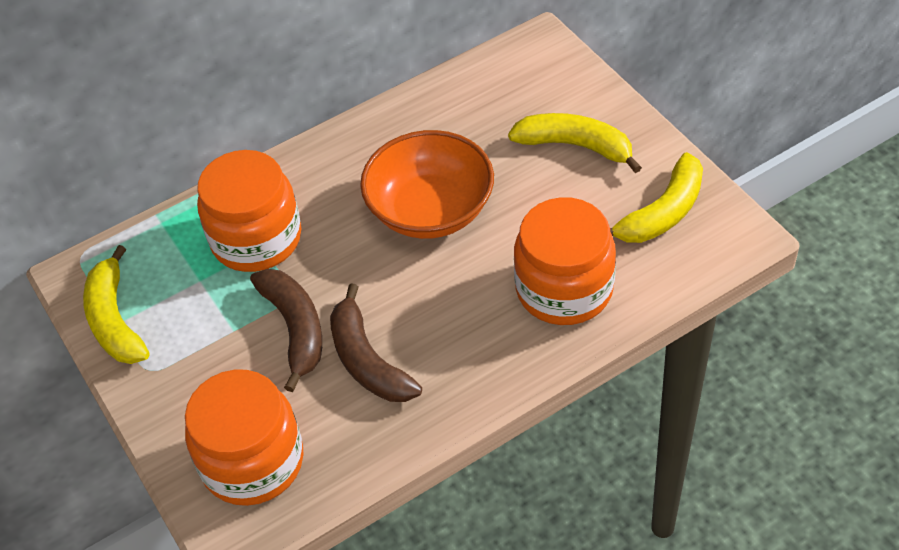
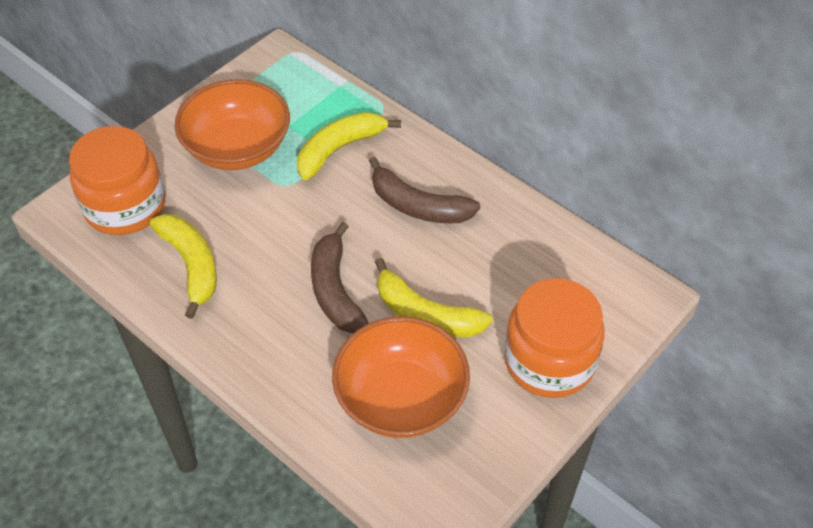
orange bowl: [360,130,494,239] = 1 -> [174,79,290,170] [332,317,470,438] = 2
orange jar: [185,370,303,506] [197,150,301,272] [514,197,616,325] = 3 -> [69,126,165,235] [504,278,605,398] = 2

